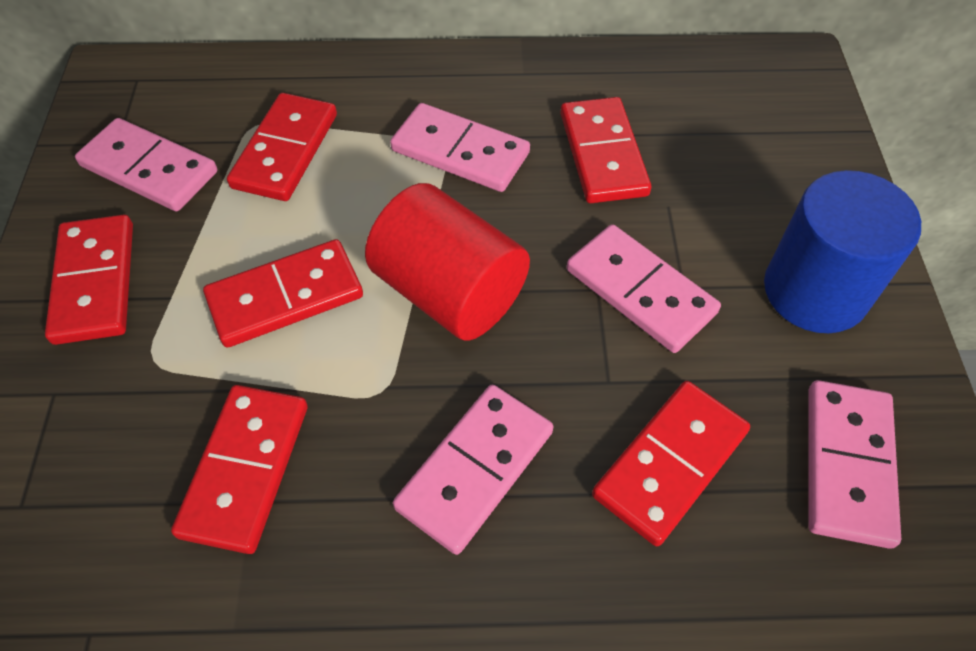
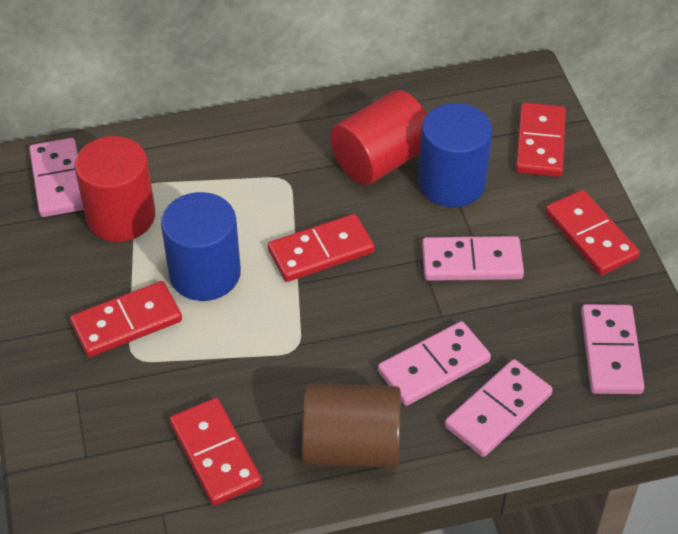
blue cylinder: [764,170,921,333] = 1 -> [161,192,241,301] [418,103,493,207] = 2
brown cylinder: none = 0 -> [302,384,401,468] = 1
red cylinder: [365,183,530,341] = 1 -> [74,136,155,242] [330,90,427,185] = 2
red domino: [45,215,133,345] [171,385,308,554] [203,239,363,348] [227,93,337,201] [560,97,651,203] [592,381,750,546] = 6 -> [70,281,182,357] [170,398,262,506] [268,214,375,282] [516,103,566,177] [545,190,640,275] = 5

